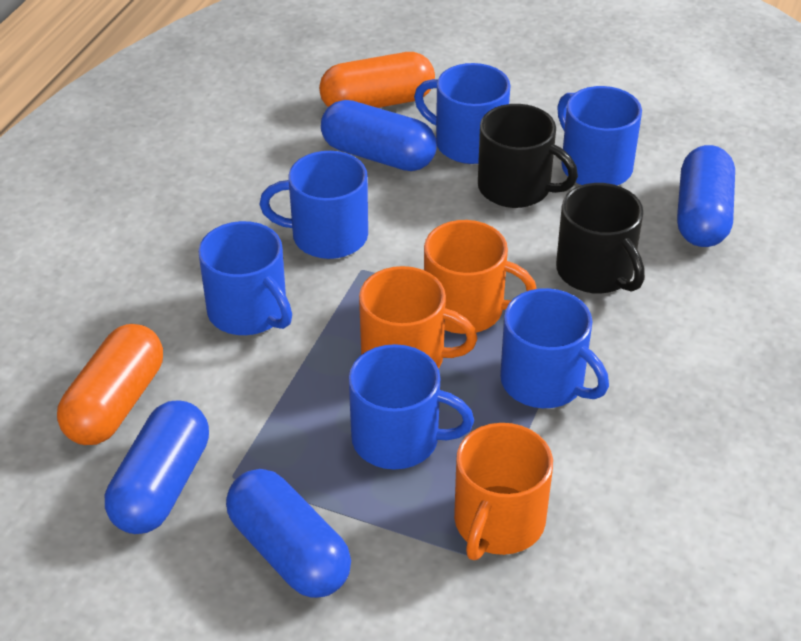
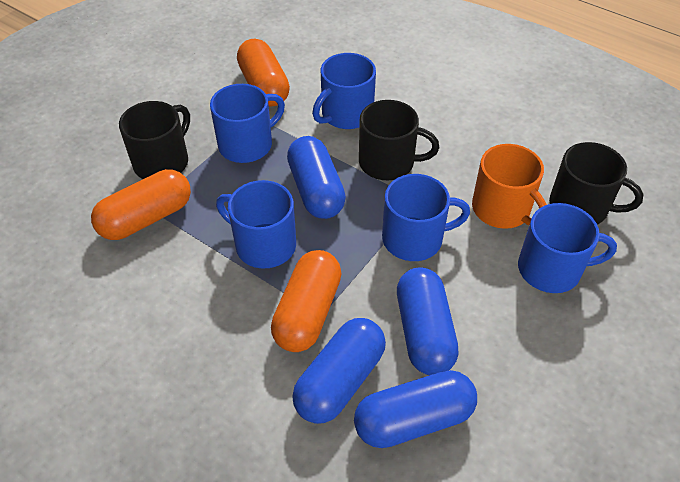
black mug: [478,104,578,208] [556,183,645,294] = 2 -> [119,101,190,179] [359,100,439,180] [549,142,644,225] = 3
blue mug: [198,221,292,335] [259,151,368,259] [349,344,474,470] [414,63,510,164] [500,288,609,408] [557,86,642,185] = 6 -> [210,84,285,163] [216,180,296,268] [312,53,376,129] [382,174,470,261] [518,203,617,293] = 5
orange capsule: [57,324,163,445] [319,52,435,108] = 2 -> [91,169,191,240] [237,39,290,107] [271,250,342,352] = 3
orange mug: [359,266,477,369] [424,220,537,334] [454,423,553,560] = 3 -> [472,144,547,229] = 1

